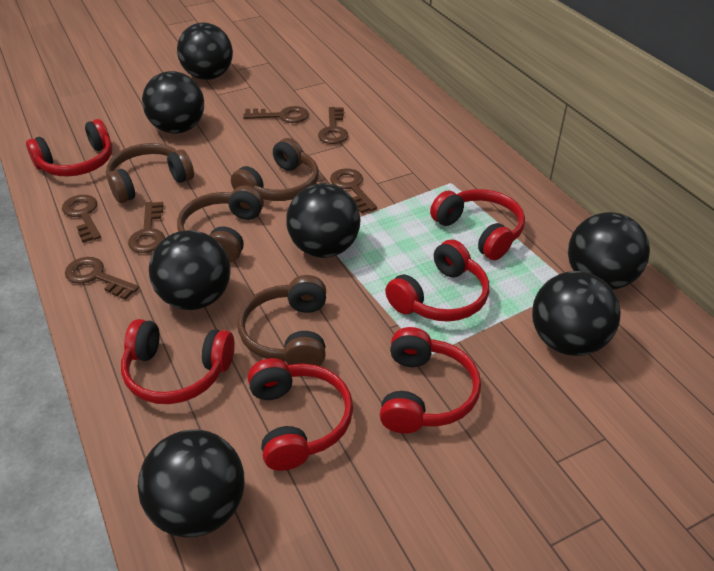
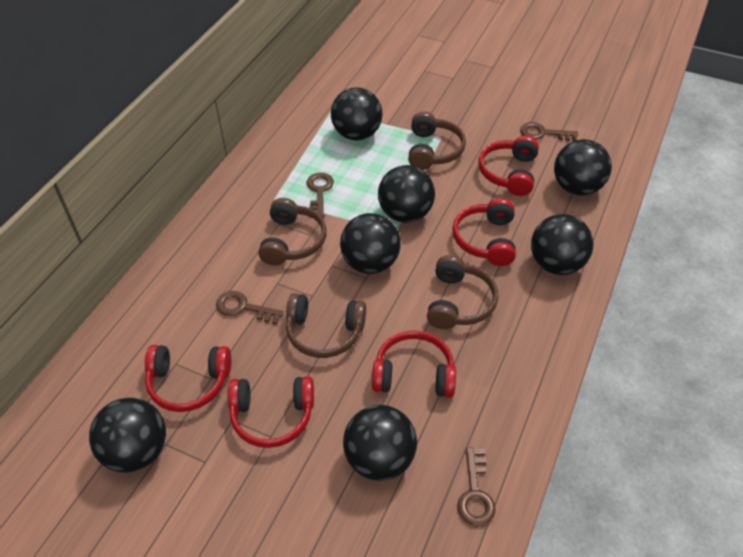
brown key: [62,195,101,243] [65,257,139,300] [128,202,165,253] [243,106,309,123] [318,107,348,144] [330,169,377,213] = 6 -> [216,291,284,324] [307,172,334,217] [457,447,496,526] [520,122,578,141] = 4
red headphones: [26,119,112,176] [121,319,235,404] [248,358,353,471] [380,327,481,434] [385,239,489,322] [430,189,525,260] = 6 -> [145,345,231,412] [228,376,314,448] [372,330,456,398] [452,198,516,266] [479,136,539,196] = 5

